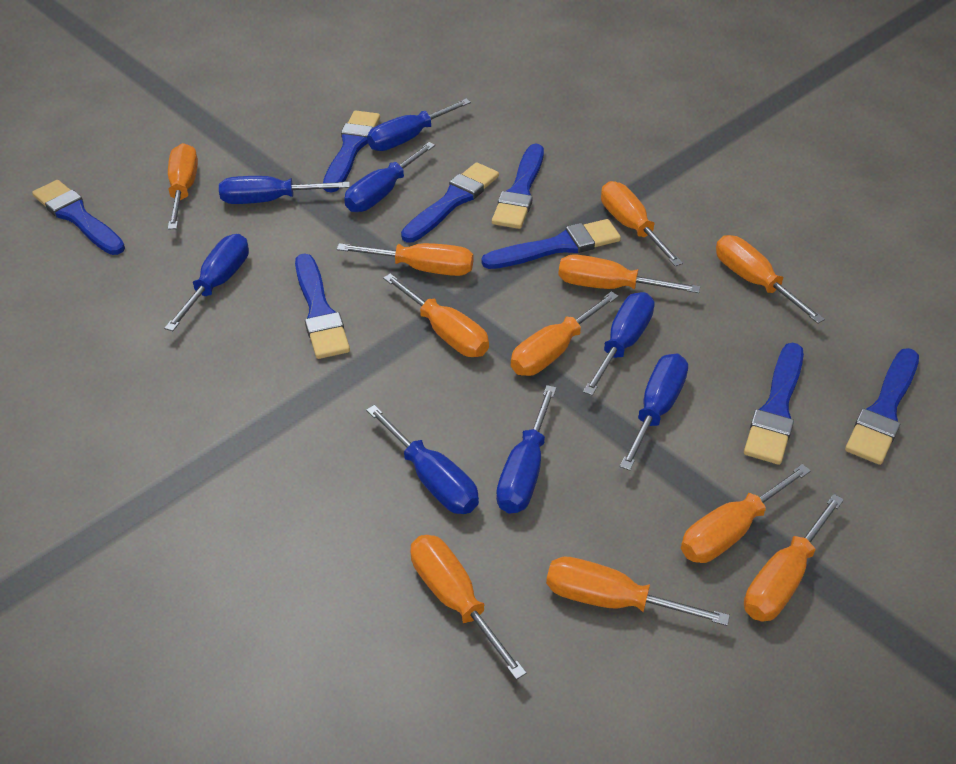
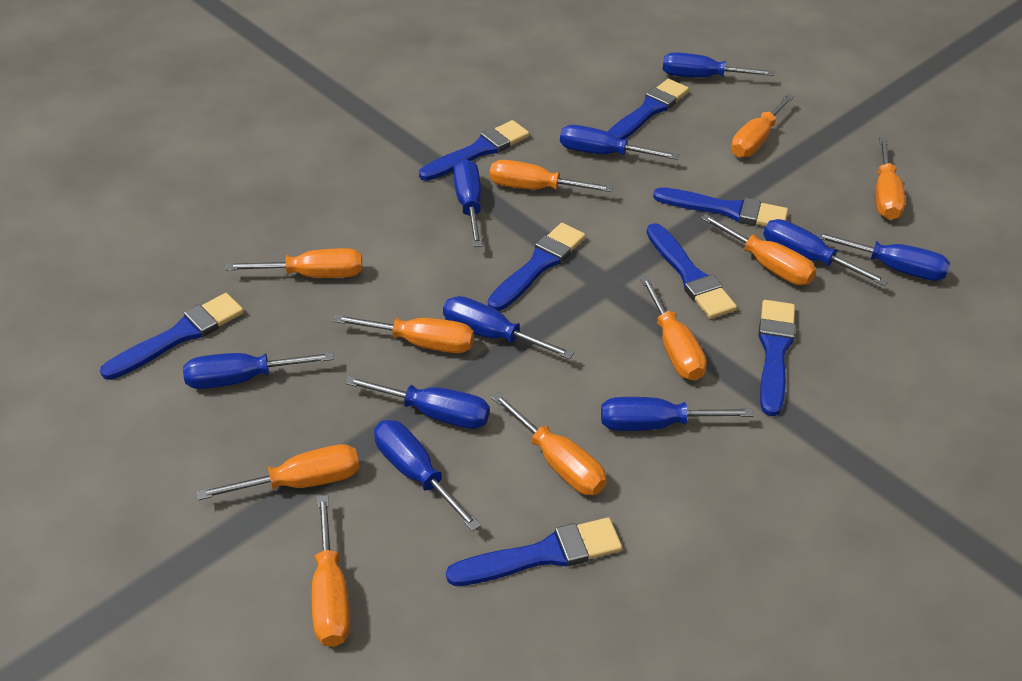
blue screwdriver: [164,234,249,331] [219,176,350,204] [344,142,435,212] [366,405,479,514] [367,99,471,151] [496,385,557,513] [583,292,655,396] [620,354,688,471] = 8 -> [183,352,334,389] [345,376,490,429] [374,420,481,531] [443,296,574,359] [453,159,482,247] [560,125,679,160] [601,397,754,431] [662,52,774,78] [763,219,889,286] [815,231,950,281] = 10
orange screwdriver: [168,143,198,230] [337,243,474,276] [383,273,489,357] [410,535,527,680] [511,291,619,376] [546,557,730,626] [558,254,700,293] [601,181,683,266] [681,464,811,563] [716,235,825,324] [744,494,844,622] = 11 -> [197,444,360,500] [225,248,362,278] [312,495,350,647] [333,315,474,353] [490,160,613,192] [491,392,607,495] [640,276,707,381] [700,214,816,285] [731,94,795,158] [875,137,905,220] = 10

